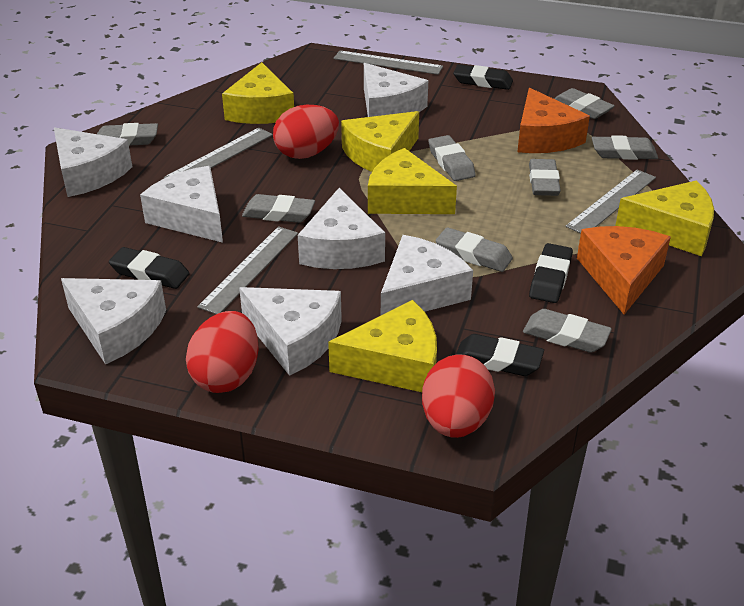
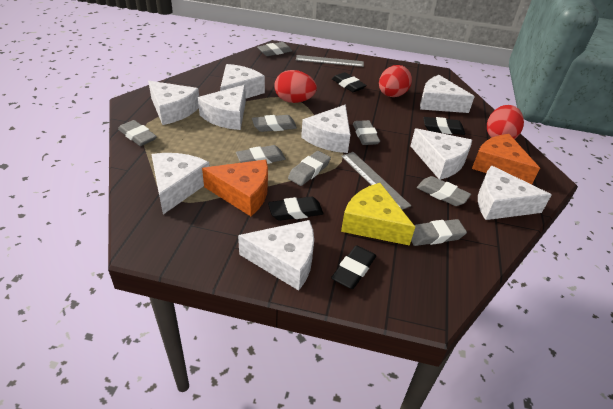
grey ruler: [164,128,273,178] [197,226,298,314] [333,51,443,75] [566,170,656,234] = 4 -> [296,55,364,67] [341,152,411,210] = 2
white cheese: [54,128,132,197] [61,278,166,364] [140,166,223,243] [239,287,342,376] [298,188,385,269] [364,63,428,117] [381,235,473,315] = 7 -> [148,81,199,125] [151,153,210,214] [198,85,246,130] [220,64,265,99] [238,220,314,291] [301,105,350,153] [411,128,472,180] [420,75,475,113] [478,166,552,220] = 9
yellow cheese: [222,62,294,124] [328,300,437,392] [341,111,419,172] [368,148,457,214] [615,180,714,256] = 5 -> [341,183,415,246] = 1

